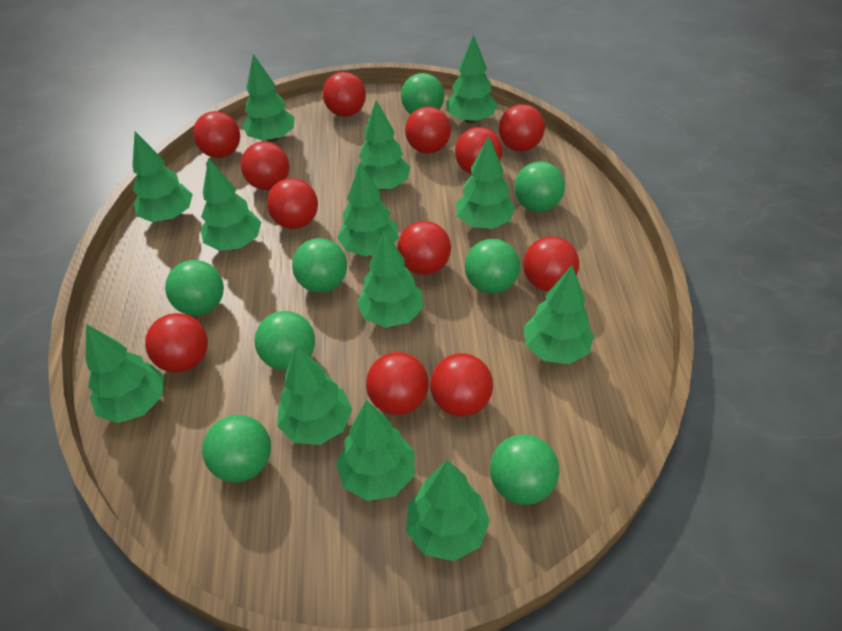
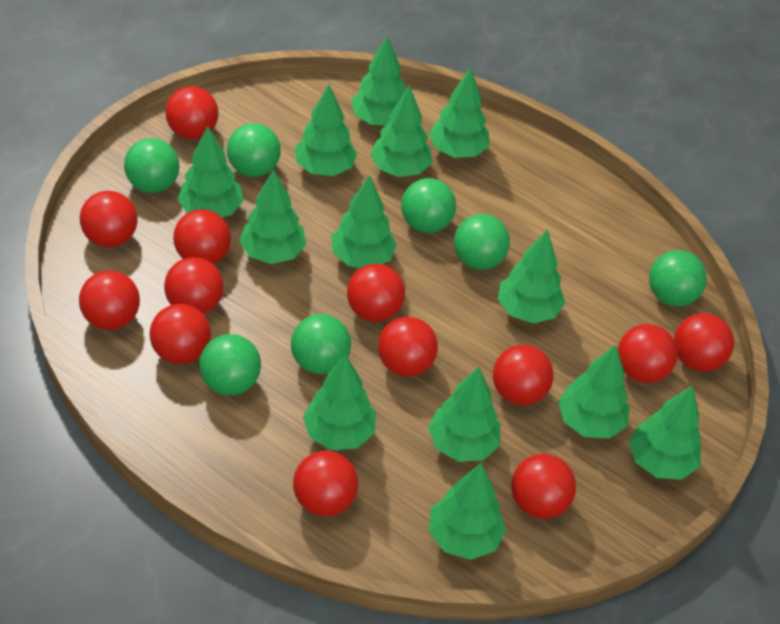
green ball: [165,260,224,316] [202,415,271,482] [255,311,315,370] [292,238,347,293] [401,73,444,114] [465,239,520,294] [490,434,559,505] [515,161,565,212] = 8 -> [124,138,180,193] [199,334,261,395] [227,123,281,177] [291,314,351,374] [401,178,456,233] [454,214,510,270] [649,250,707,306] = 7
red ball: [145,313,208,372] [193,111,240,158] [241,142,289,190] [267,178,318,229] [323,72,366,117] [366,352,429,415] [397,221,451,275] [405,106,451,154] [430,353,493,416] [455,127,502,174] [499,104,545,151] [523,236,579,291] = 12 -> [79,271,140,330] [80,191,138,247] [150,304,211,364] [164,257,224,314] [165,86,219,139] [173,209,231,264] [293,451,358,516] [347,264,405,322] [378,317,438,377] [493,345,554,405] [511,454,576,519] [618,324,678,383] [674,313,734,372] = 13

